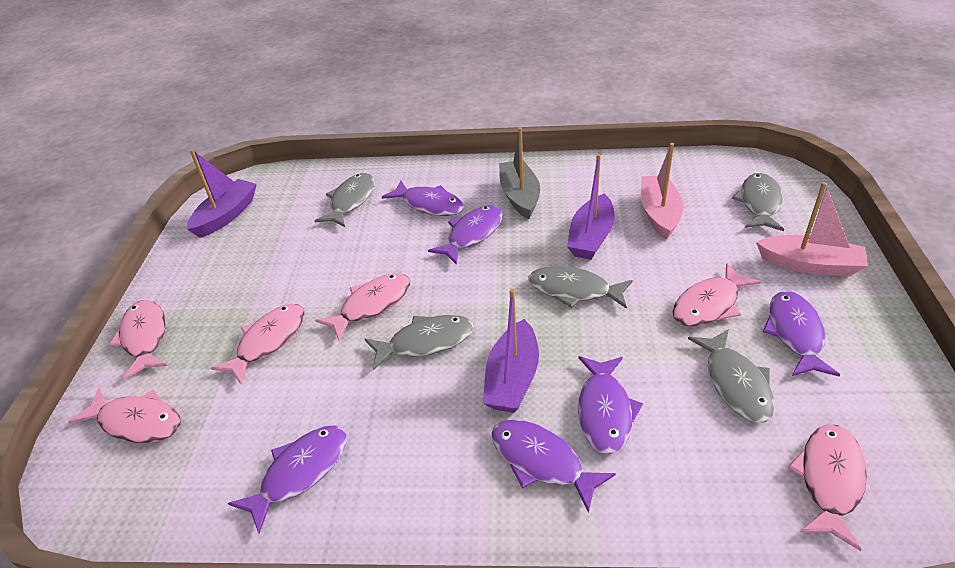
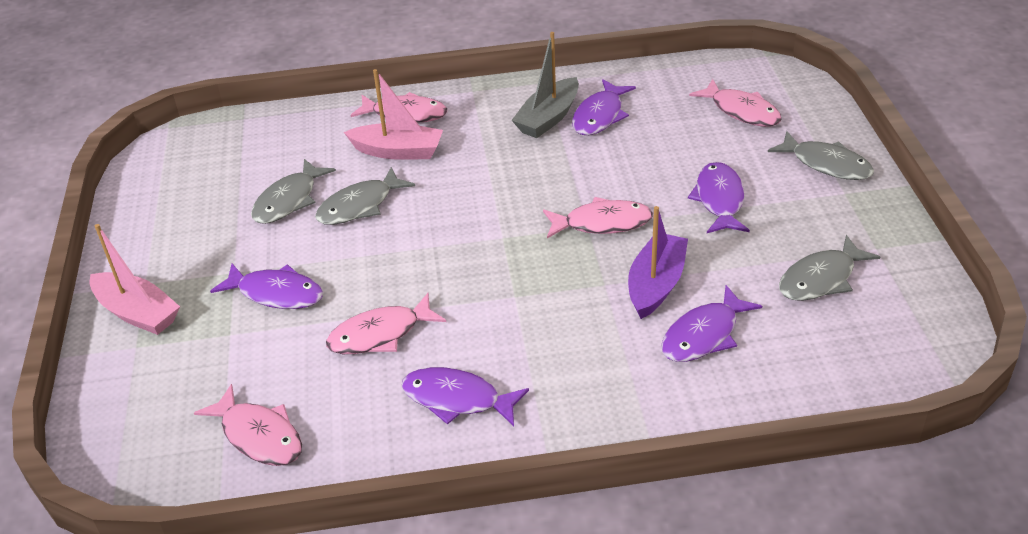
grey fish: [315,173,375,227] [365,315,474,370] [528,266,633,309] [688,329,775,423] [732,173,784,231] = 5 -> [251,159,336,224] [315,167,415,225] [768,131,874,180] [779,235,880,301] = 4
pink fish: [68,388,181,443] [109,300,167,379] [211,304,305,385] [315,273,410,341] [673,263,761,327] [787,425,867,551] = 6 -> [194,384,302,466] [326,293,446,354] [350,92,447,123] [543,197,653,238] [689,79,782,127] = 5
purple boat: [187,149,257,238] [483,289,539,413] [567,154,615,260] = 3 -> [628,206,688,319] = 1
purple fish: [228,426,347,534] [382,180,464,216] [428,205,503,265] [491,419,616,513] [578,356,643,454] [763,291,840,376] = 6 -> [210,264,323,309] [402,367,529,426] [572,79,636,135] [661,285,762,362] [688,162,750,233] = 5

